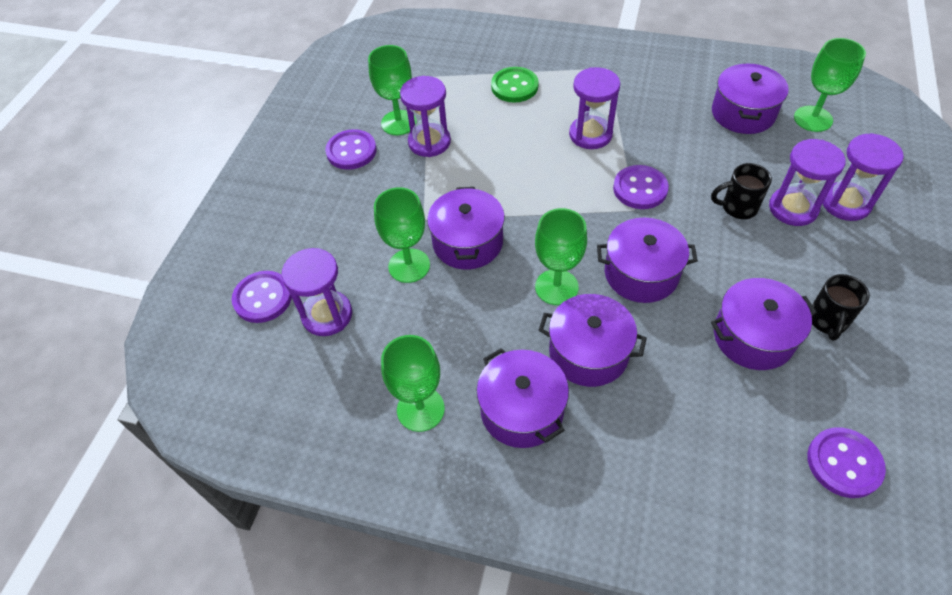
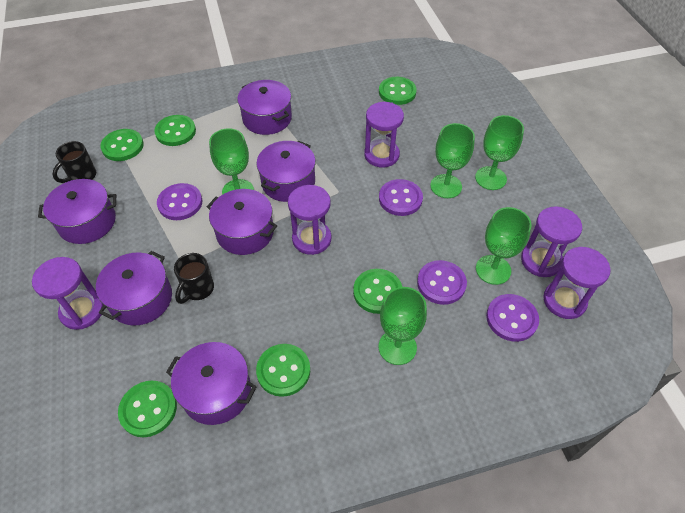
green button: [491,67,539,103] = 1 -> [100,129,144,161] [118,380,177,437] [154,115,196,146] [256,344,310,397] [353,269,402,314] [379,77,417,105] = 6

